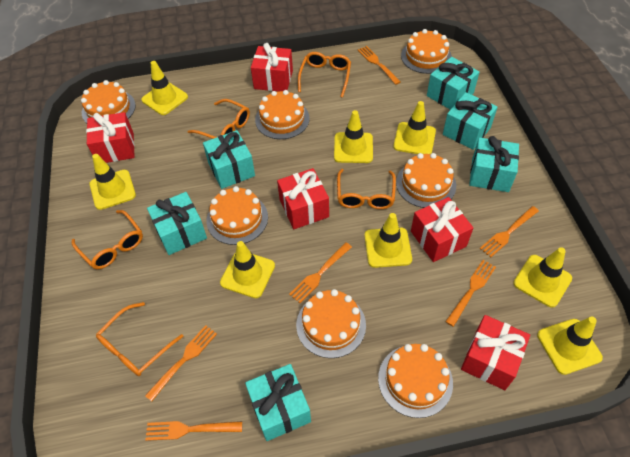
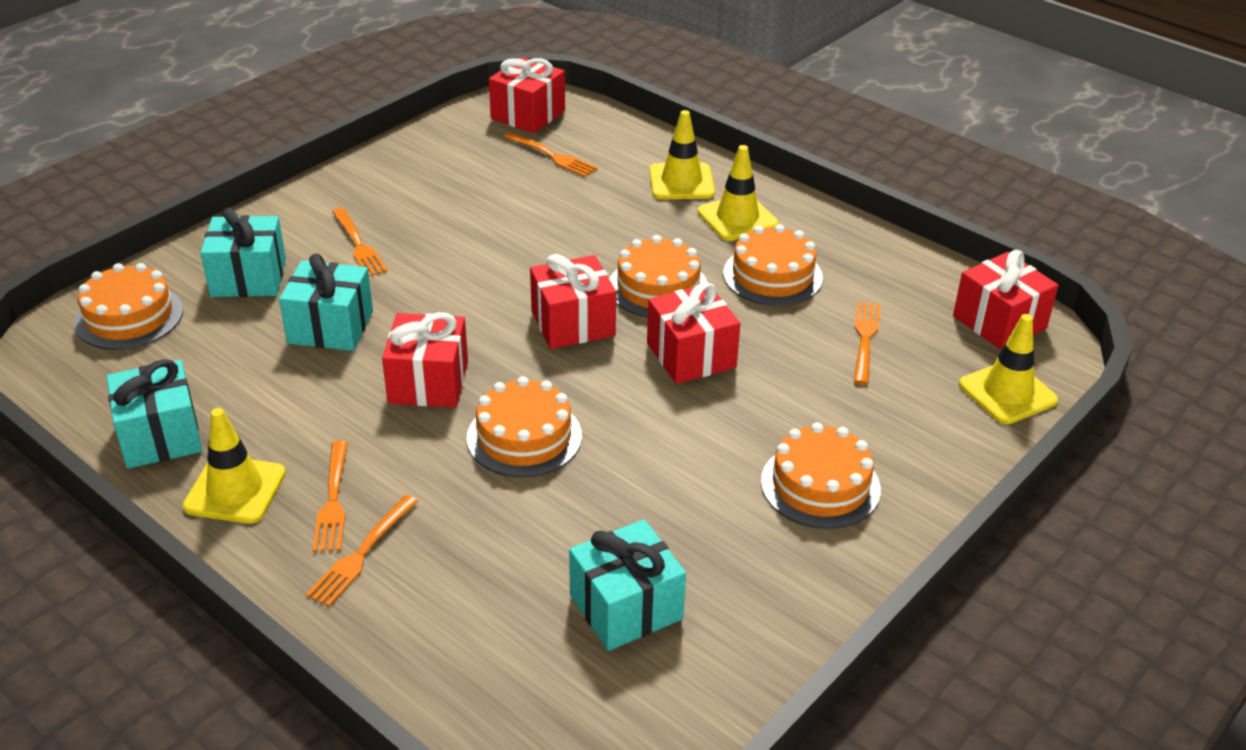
orange cake: [81,80,136,123] [207,186,268,245] [255,90,309,139] [296,289,366,358] [378,344,453,418] [396,153,456,208] [401,29,452,74] = 7 -> [74,263,183,350] [467,376,582,477] [609,235,707,317] [723,224,823,306] [761,422,881,529] = 5
orange fork: [145,325,217,401] [145,421,242,441] [289,242,352,303] [358,46,401,85] [445,260,496,327] [480,206,539,257] = 6 -> [306,495,418,607] [313,441,348,552] [332,208,387,276] [504,132,598,177] [854,301,880,384] = 5
orange glasses: [72,210,143,269] [96,302,184,376] [187,99,250,139] [298,52,351,98] [337,169,396,209] = 5 -> none = 0
turquoise gift: [147,192,207,255] [203,130,255,189] [245,364,311,441] [427,57,480,110] [443,92,498,150] [469,136,519,192] = 6 -> [106,359,202,469] [200,207,286,297] [279,254,373,351] [569,519,686,651] = 4
yellow traffic cone: [90,154,136,210] [141,61,188,115] [220,241,275,298] [334,110,373,163] [364,213,412,268] [393,101,436,154] [513,247,572,308] [537,316,603,375] = 8 -> [183,408,286,524] [649,110,715,199] [698,145,778,241] [959,314,1058,424] = 4

